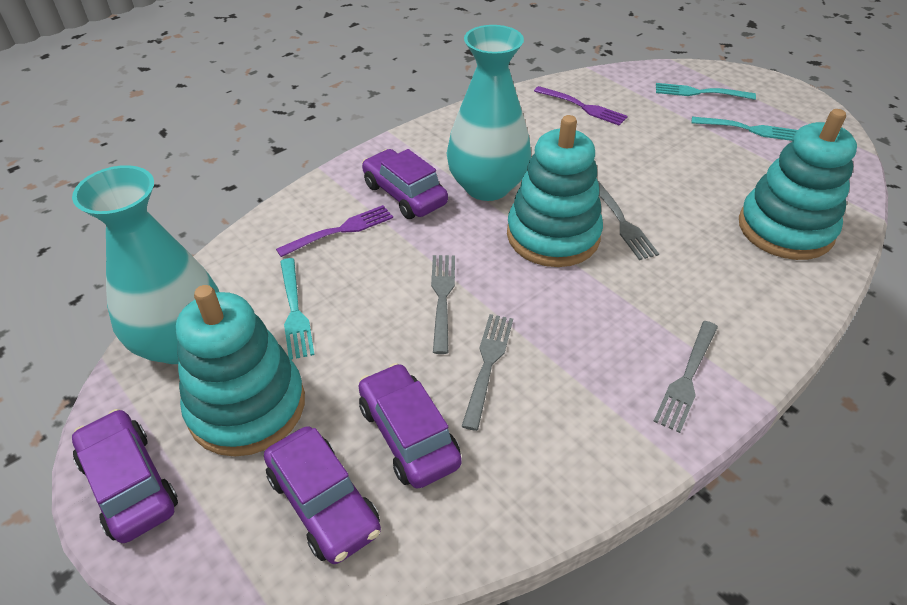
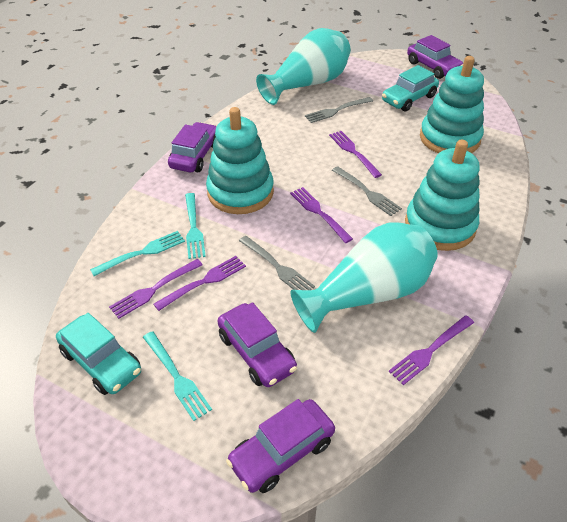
grey fork: [431,255,455,354] [461,314,513,431] [598,181,659,260] [653,321,718,433] = 4 -> [239,236,315,290] [305,97,373,123] [332,166,402,216] = 3
purple fork: [276,205,393,257] [534,86,628,126] = 2 -> [109,259,203,319] [154,256,246,311] [290,187,353,243] [329,131,382,178] [389,315,474,385] = 5
turquoise car: none = 0 -> [56,313,141,395] [382,65,439,112] = 2

